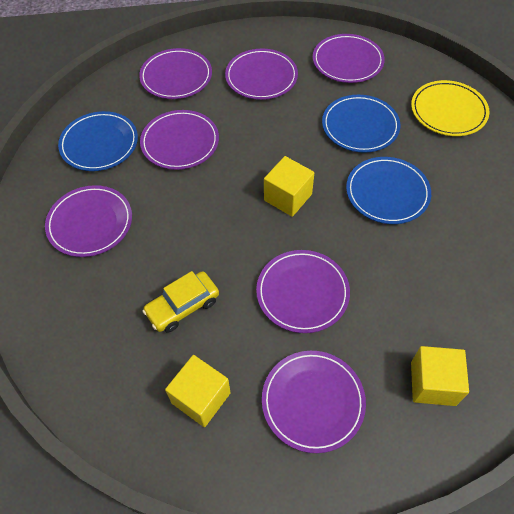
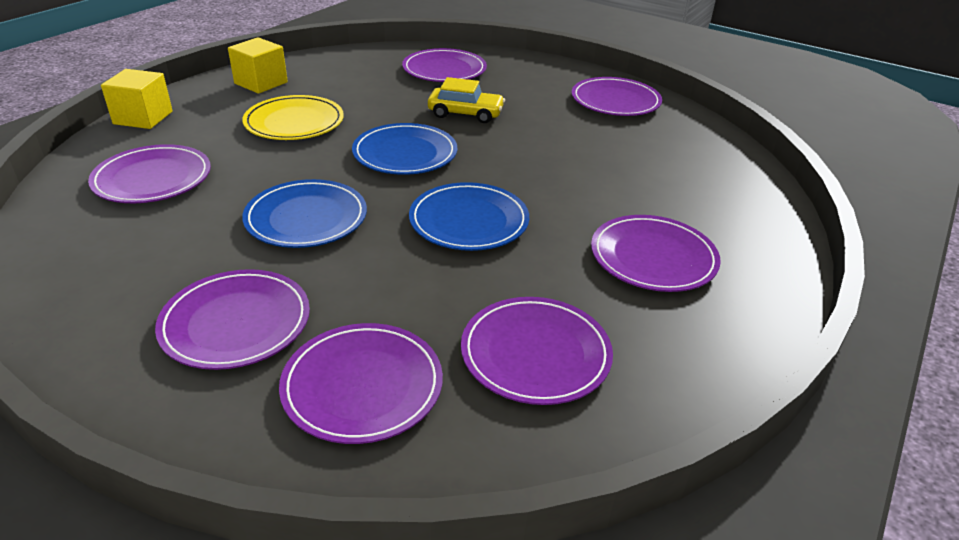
yellow cube: [165,355,231,427] [264,156,314,217] [411,346,469,406] = 3 -> [101,69,173,129] [228,37,288,94] = 2

